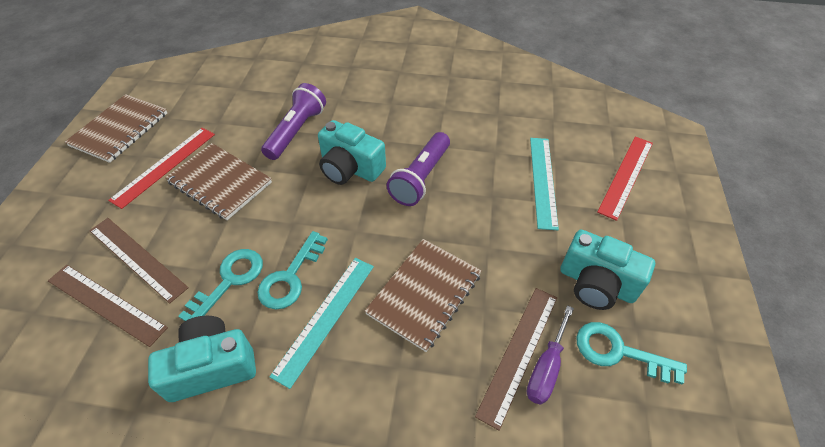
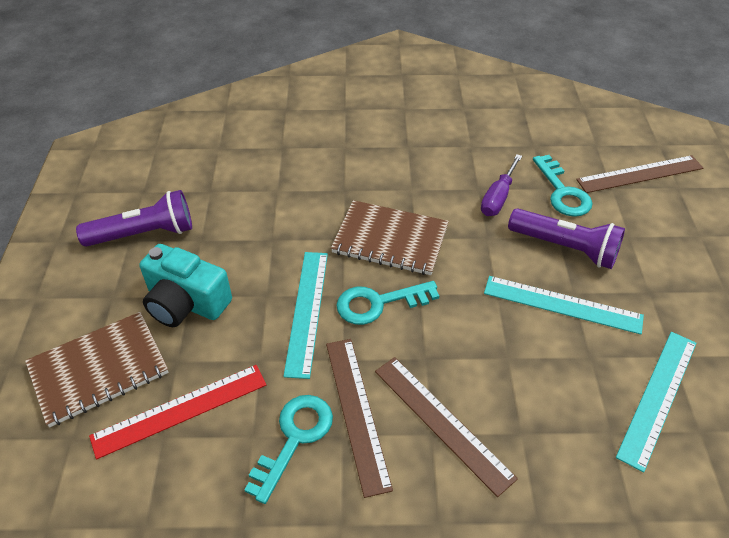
brown notebook: [65,94,167,163] [165,143,272,220] [365,239,482,352] = 3 -> [25,312,169,427] [331,200,449,275] = 2
red ruler: [108,128,215,209] [597,137,653,221] = 2 -> [89,365,266,459] = 1
turquoise camera: [148,316,256,402] [318,120,386,185] [560,230,655,310] = 3 -> [140,244,232,327] = 1
turquoise ruler: [269,258,374,389] [530,138,559,230] = 2 -> [283,252,328,379] [484,276,644,334] [616,332,696,472] = 3

